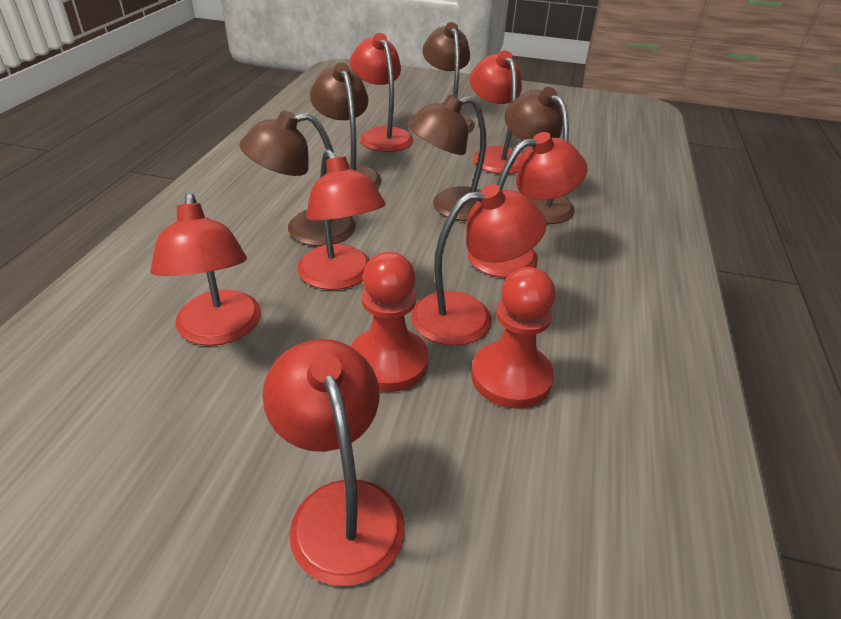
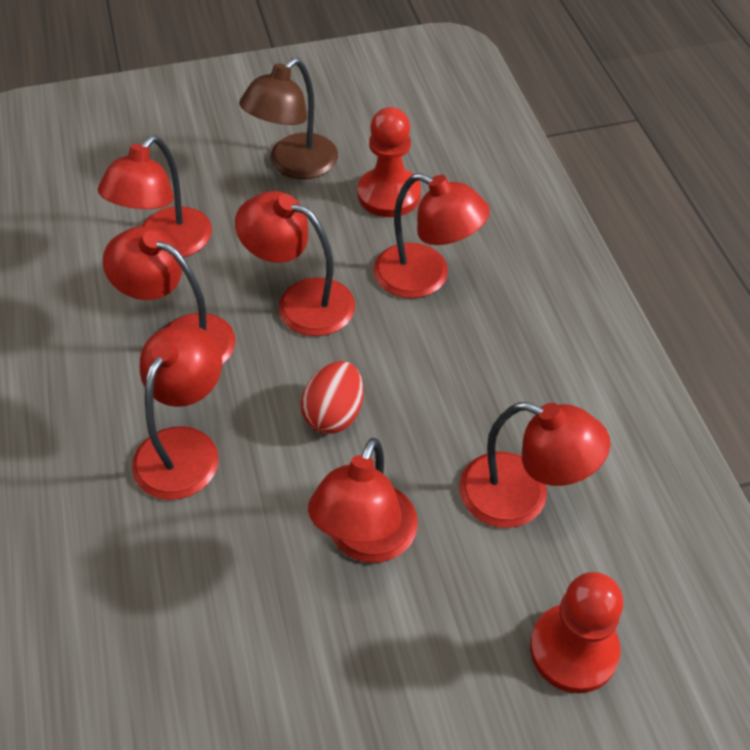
brown lamp: [240,110,356,246] [310,63,381,188] [407,95,486,221] [422,22,475,132] [504,87,575,224] = 5 -> [239,58,338,179] = 1
red egg: none = 0 -> [301,361,364,434] = 1

